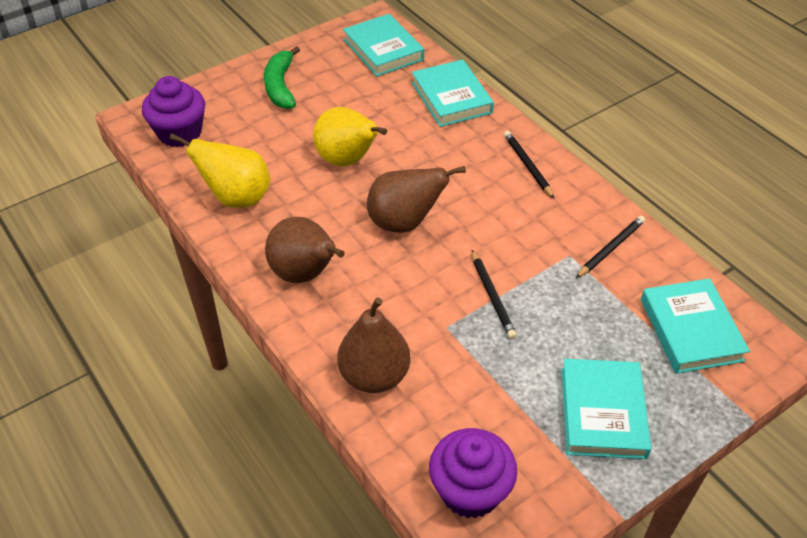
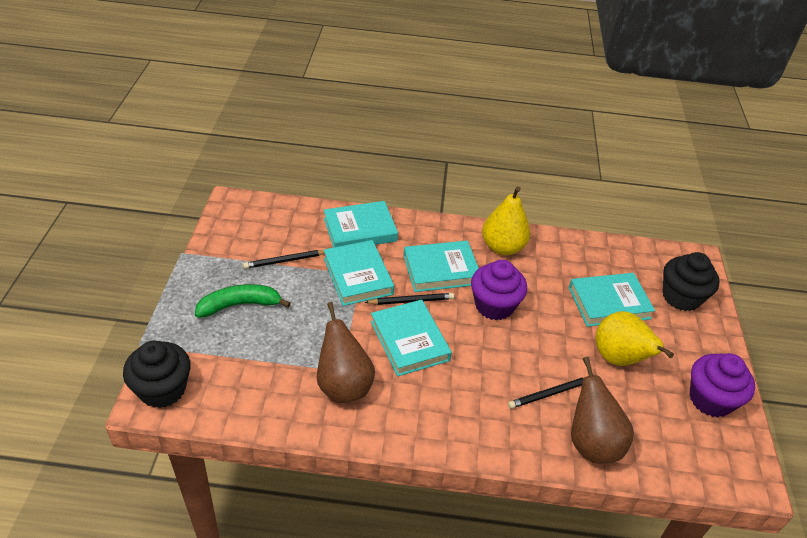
black cupcake: none = 0 -> [123,341,191,408] [663,252,720,311] = 2
brown pear: [265,217,345,283] [337,297,410,393] [367,166,466,233] = 3 -> [317,302,375,403] [571,357,634,464] = 2
turquoise book: [343,14,424,77] [412,59,494,127] [561,359,652,459] [641,278,750,374] = 4 -> [324,201,398,248] [324,240,394,306] [371,300,452,376] [403,241,479,292] [569,273,655,327] = 5

